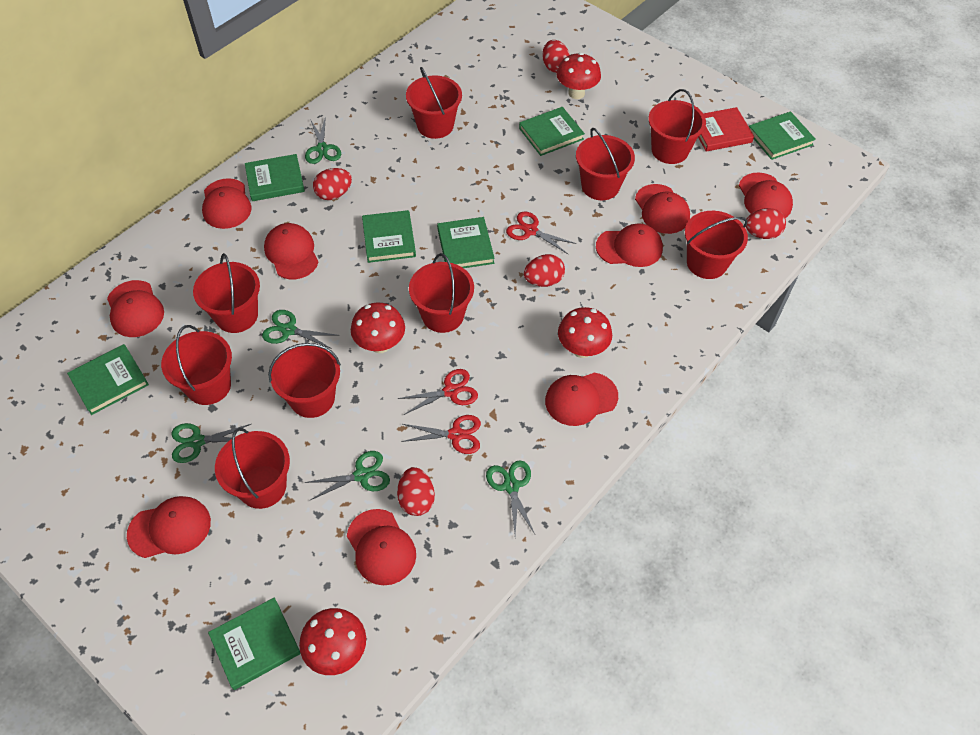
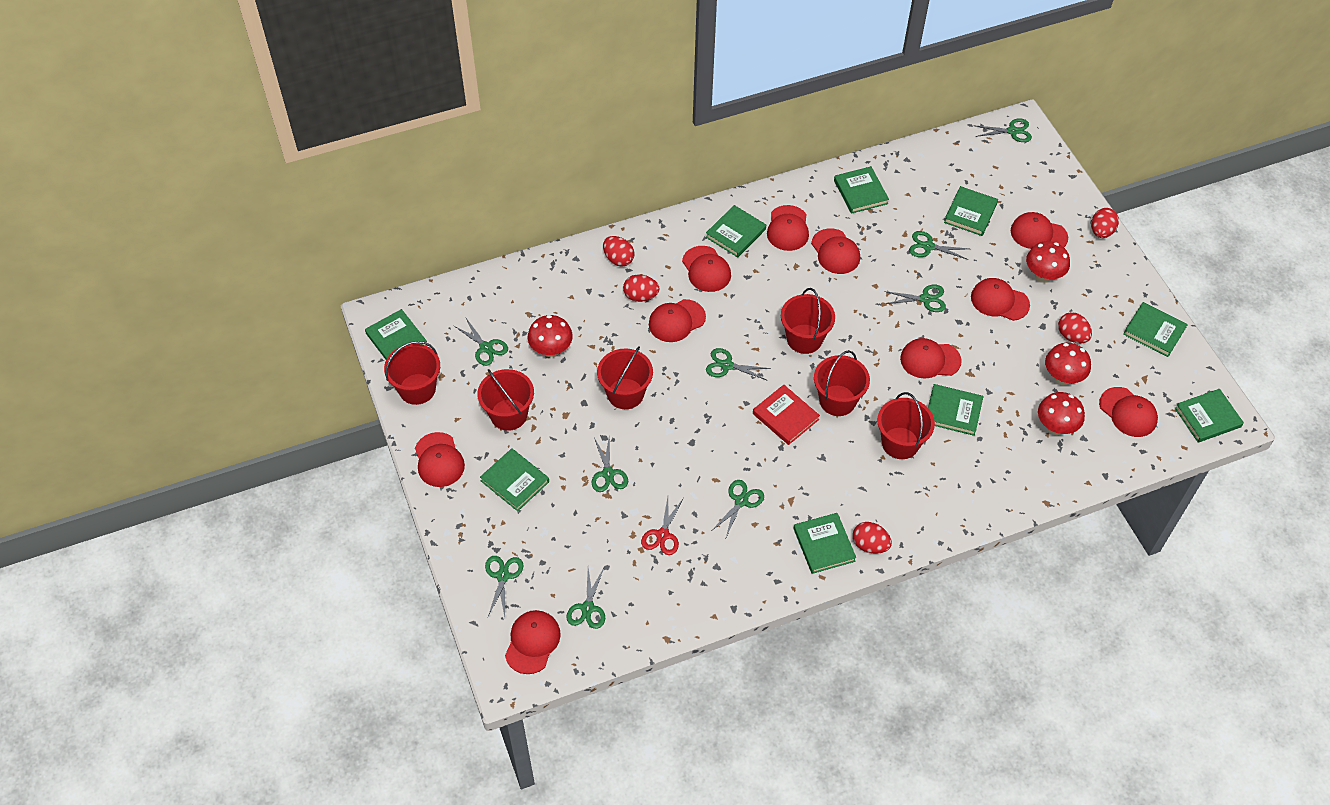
green book: [67,344,149,415] [208,598,301,690] [245,154,305,201] [362,210,416,263] [437,217,494,268] [519,107,585,156] [749,111,816,160] = 7 -> [365,309,428,360] [480,448,549,511] [706,205,766,257] [793,513,856,574] [834,166,889,214] [928,384,984,436] [944,186,998,236] [1123,302,1188,357] [1175,389,1244,443] = 9
green scissors: [172,423,251,463] [262,310,340,349] [305,116,341,164] [305,451,390,500] [486,460,535,534] = 5 -> [453,318,508,366] [485,556,523,617] [566,566,605,629] [592,434,628,492] [706,348,771,381] [711,480,764,537] [884,285,946,312] [909,231,968,260] [975,118,1032,142] = 9
red bucket: [161,325,232,405] [193,253,260,333] [215,428,290,509] [268,343,341,418] [406,67,462,139] [409,253,474,333] [576,128,635,200] [648,89,706,164] [685,211,748,279] = 9 -> [384,341,440,405] [477,369,534,431] [597,347,653,409] [781,288,835,354] [814,350,870,416] [877,392,935,459] = 6
red cap: [107,280,164,337] [127,496,211,558] [202,178,252,229] [264,223,319,279] [347,509,416,585] [545,372,618,426] [596,223,663,267] [635,184,690,234] [739,172,793,218] = 9 -> [415,432,465,487] [505,610,561,674] [649,299,706,342] [682,246,731,292] [767,205,809,251] [811,228,860,274] [900,338,962,379] [971,278,1030,321] [1011,212,1068,249] [1099,387,1158,437] = 10
red scissors: [398,369,478,415] [401,415,481,454] [506,211,576,254] = 3 -> [641,497,683,555] = 1

